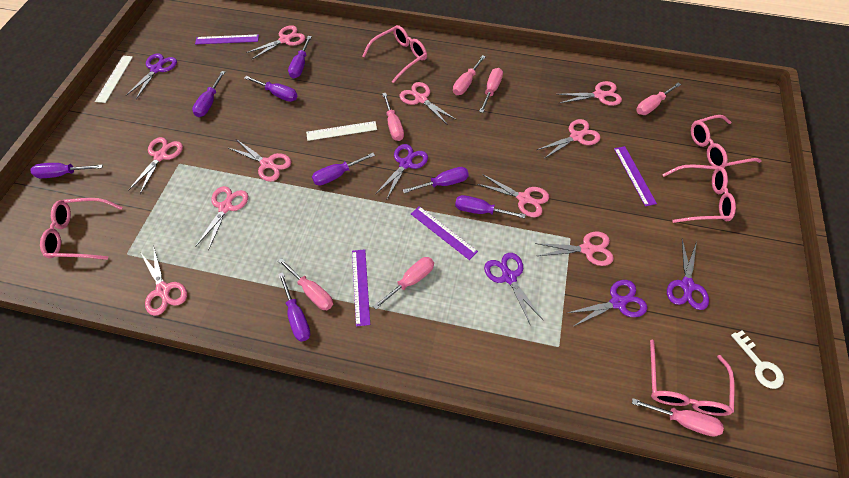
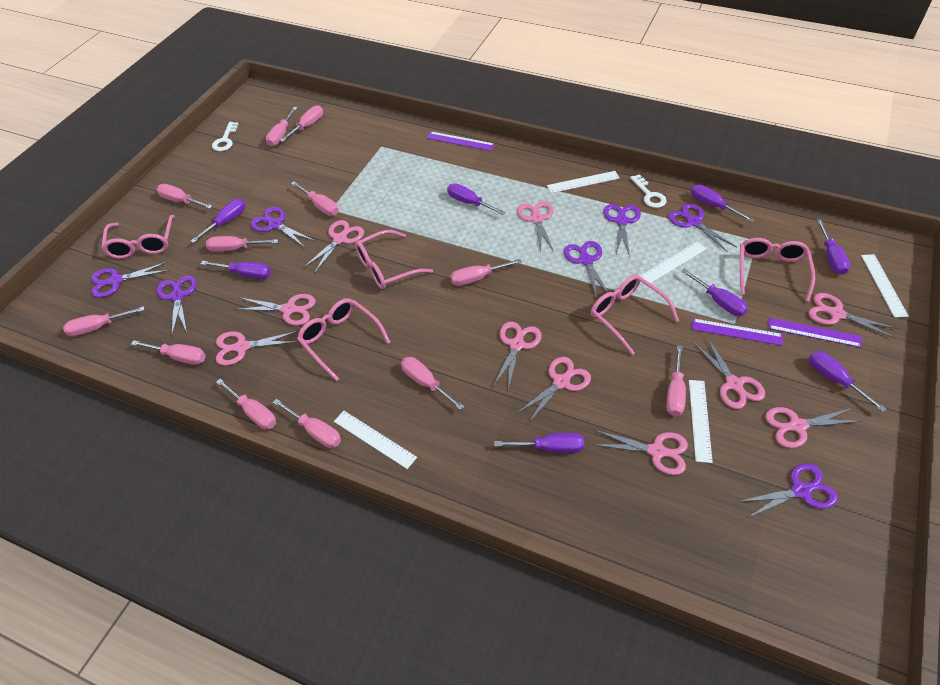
pink screwdriver: [278,258,333,310] [373,257,434,309] [382,93,404,141] [453,55,486,95] [479,68,503,113] [632,398,724,437] [636,82,681,115] = 7 -> [63,306,145,337] [131,340,206,365] [156,184,213,209] [206,236,278,252] [216,379,276,430] [266,107,298,146] [273,399,341,448] [280,105,323,142] [291,182,339,216] [401,357,464,410] [450,259,522,286] [666,345,686,416] = 12
purple ruler: [195,34,259,45] [352,249,370,327] [411,206,478,260] [614,146,657,207] = 4 -> [427,132,495,151] [692,318,783,346] [768,318,862,348] = 3
purple scissors: [126,53,177,99] [376,144,428,199] [484,253,543,326] [567,280,647,326] [667,239,709,310] = 5 -> [91,262,169,298] [157,275,197,335] [251,207,315,247] [564,241,608,298] [603,204,641,257] [668,203,737,253] [738,463,838,518] = 7
white key: [731,331,784,389] = 1 -> [212,122,238,151] [630,174,667,208] = 2
white ruler: [95,56,133,103] [306,121,377,141] = 2 -> [334,411,417,469] [547,171,620,193] [640,242,707,283] [689,380,713,463] [861,254,909,318] = 5

